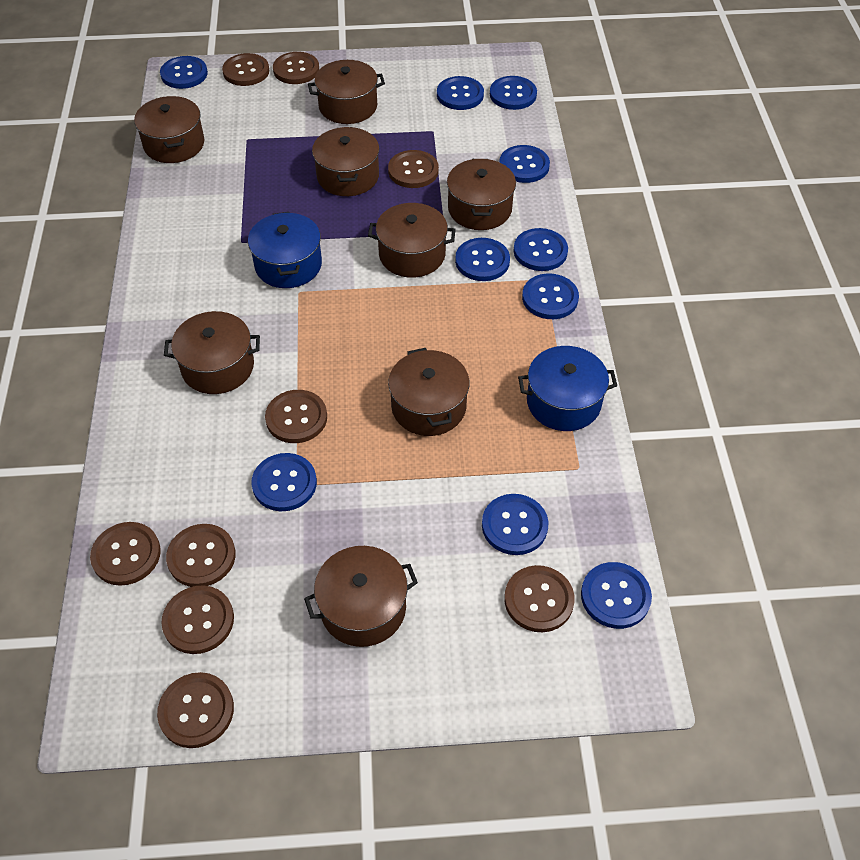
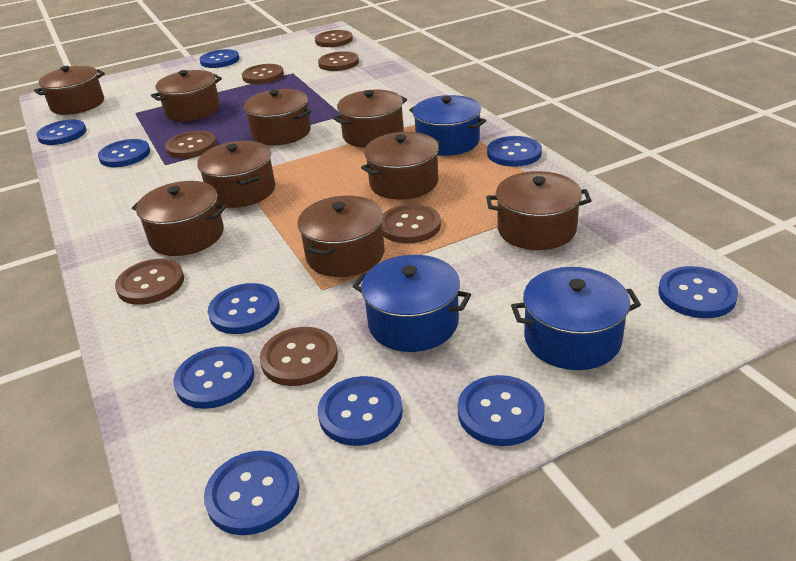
blue pot: [248,212,322,288] [518,346,617,431] = 2 -> [353,255,471,352] [409,95,486,156] [511,267,641,370] = 3
brown button: [90,522,161,586] [157,672,234,748] [161,585,234,654] [166,524,236,587] [222,53,269,86] [265,390,327,443] [273,52,319,84] [388,150,439,188] [504,565,575,632] = 9 -> [115,259,184,305] [165,131,216,159] [242,64,284,84] [260,327,338,386] [315,30,353,47] [318,51,359,71] [382,204,441,244] = 7
brown pot: [134,96,204,163] [164,311,260,394] [304,546,418,647] [308,60,385,124] [312,127,379,196] [368,203,456,278] [388,348,470,436] [447,159,516,230] = 8 -> [34,66,105,115] [132,181,226,256] [151,70,222,121] [197,141,275,208] [243,89,312,145] [297,196,385,277] [333,90,407,148] [361,132,441,200] [486,171,592,250] = 9

